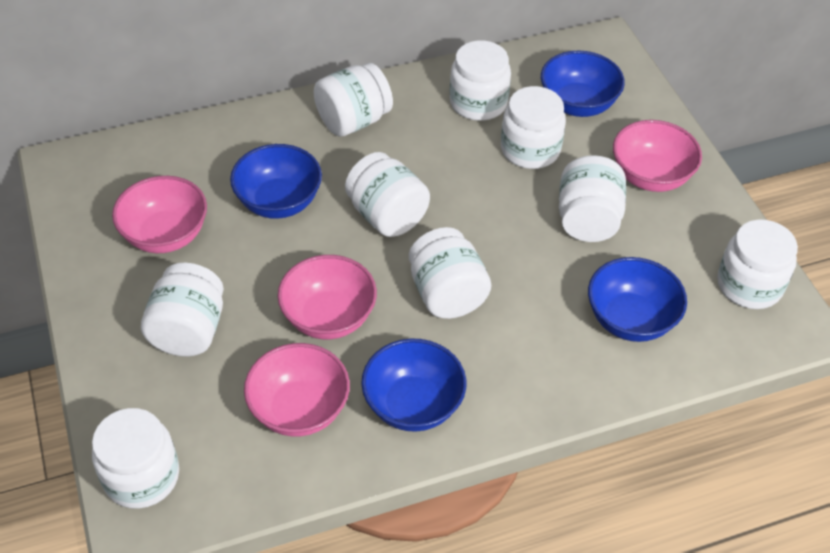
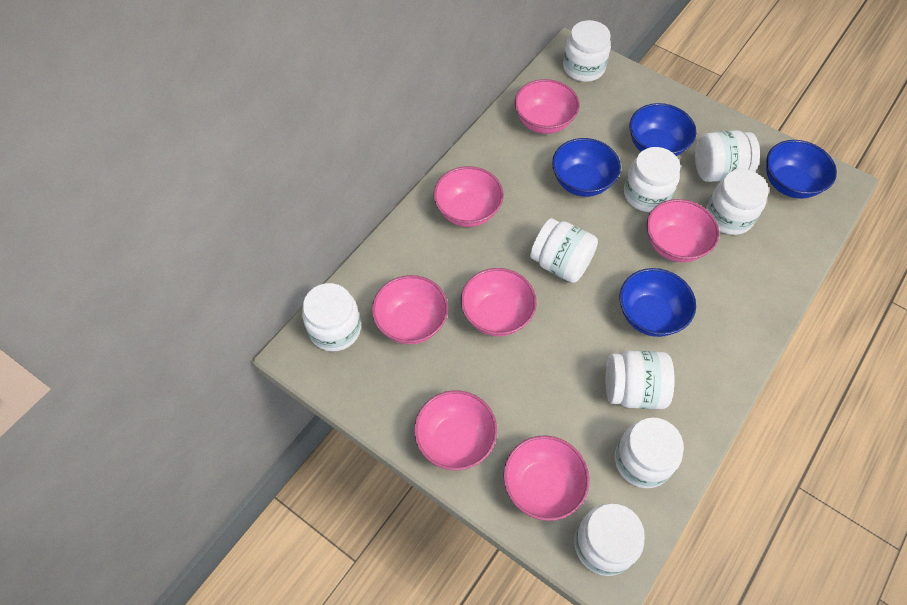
pink bowl: [112,176,207,253] [244,343,350,437] [278,255,377,339] [613,120,702,192] = 4 -> [372,275,448,344] [414,390,497,470] [434,166,504,227] [461,268,537,336] [503,436,590,521] [515,79,580,134] [647,199,719,262] = 7

